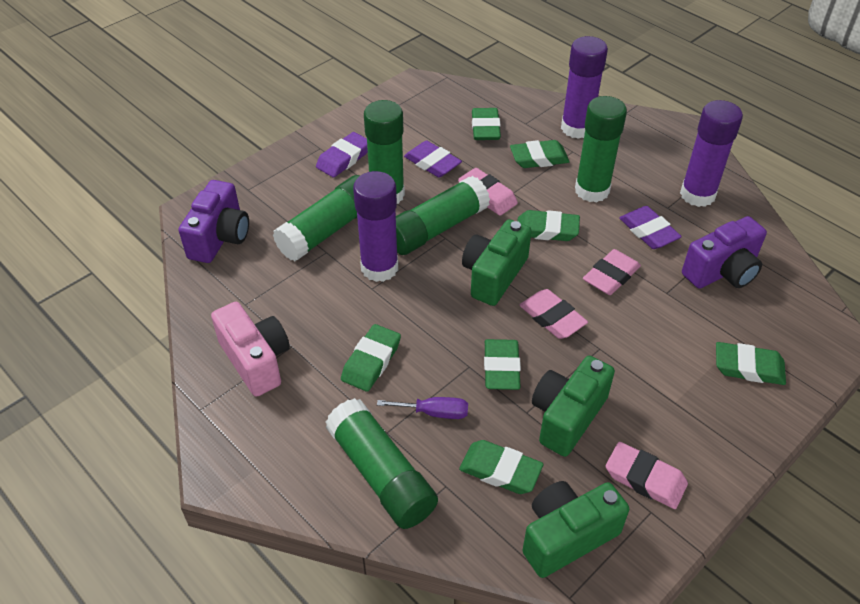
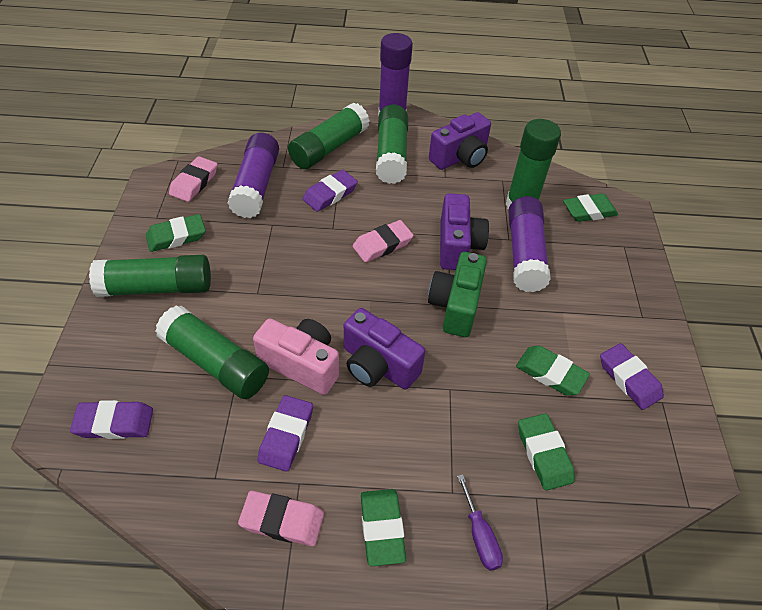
green camera: [462,219,532,306] [522,481,629,578] [532,356,615,457] = 3 -> [428,252,487,337] = 1
green eraser: [341,324,401,392] [459,440,543,494] [472,108,501,140] [484,339,521,390] [510,140,570,168] [518,210,580,241] [716,342,786,385] = 7 -> [146,214,206,252] [361,489,406,566] [516,346,590,396] [518,413,575,491] [563,193,618,222] = 5
pink eraser: [458,168,518,216] [519,289,588,339] [583,249,641,295] [605,442,688,509] = 4 -> [169,156,217,202] [238,491,324,546] [353,220,413,262] = 3
purple camera: [179,180,249,263] [682,216,767,289] = 2 -> [344,308,425,390] [429,112,491,170] [440,193,489,270] = 3
purple eraser: [316,132,368,177] [404,141,462,178] [619,206,682,249] = 3 -> [70,400,153,439] [257,395,313,472] [303,170,358,212] [600,343,664,410] = 4

